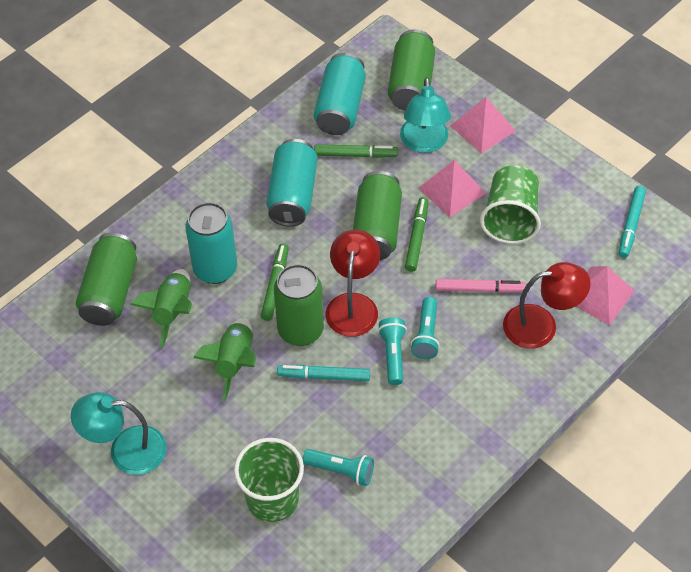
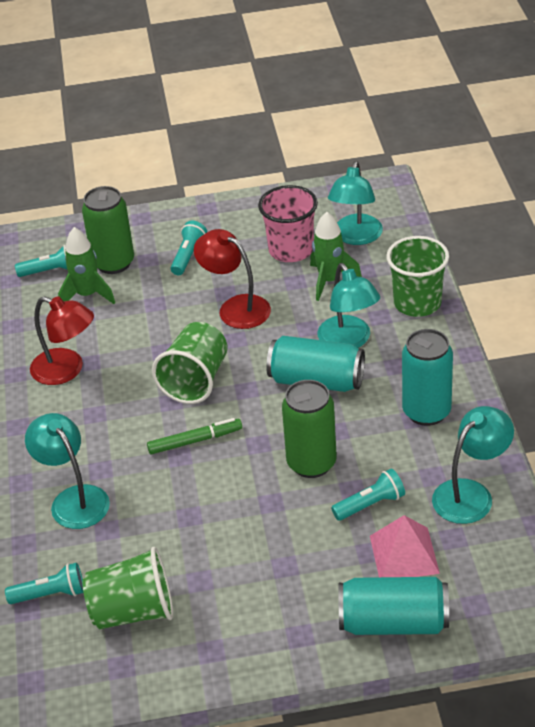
green can: [76,233,137,326] [274,264,324,346] [353,171,402,260] [388,29,435,111] = 4 -> [82,186,134,274] [282,380,337,478] = 2
green cup: [234,438,304,522] [480,165,541,244] = 2 -> [83,547,173,629] [152,322,228,404] [386,236,449,317] = 3
green marker: [261,243,289,321] [314,144,398,158] [405,197,428,272] = 3 -> [147,418,242,454] = 1
pink cup: none = 0 -> [258,185,318,262] = 1
pink marker: [436,279,526,293] = 1 -> none = 0
pink pyramid: [418,160,486,217] [451,97,516,154] [576,266,635,325] = 3 -> [370,515,440,577] = 1
turquoise flashlight: [303,449,374,486] [378,317,407,385] [410,297,440,359] = 3 -> [5,563,84,604] [15,245,67,277] [171,221,207,275] [331,469,405,521] = 4
turquoise lamp: [71,392,167,475] [400,77,451,153] = 2 -> [25,413,110,529] [317,263,380,348] [328,161,383,245] [432,406,514,524] = 4
turquoise marker: [277,365,370,381] [619,186,646,258] = 2 -> none = 0

